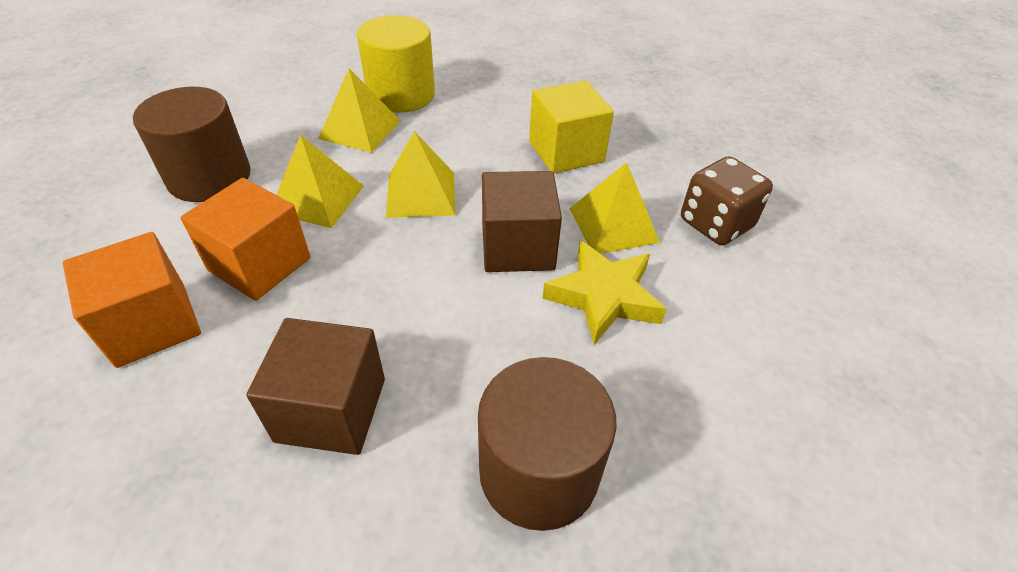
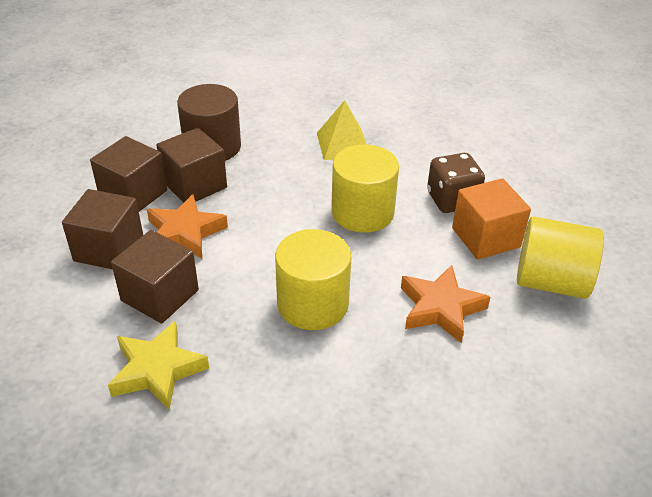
brown cube: [246,318,385,455] [482,171,562,272] = 2 -> [62,189,143,269] [90,136,167,211] [111,230,199,323] [157,128,227,203] = 4
brown cylinder: [133,87,251,202] [478,357,617,531] = 2 -> [177,84,241,161] = 1
orange cube: [63,232,201,368] [180,178,311,301] = 2 -> [452,178,531,260] = 1
orange star: none = 0 -> [147,194,228,259] [401,265,490,343] = 2
yellow cube: [529,80,614,173] = 1 -> none = 0
yellow cylinder: [357,15,435,113] = 1 -> [275,229,351,330] [331,144,399,233] [517,216,604,299] = 3
yellow pyramid: [277,135,364,228] [318,69,401,153] [386,131,455,218] [569,162,660,254] = 4 -> [317,100,366,160] = 1

